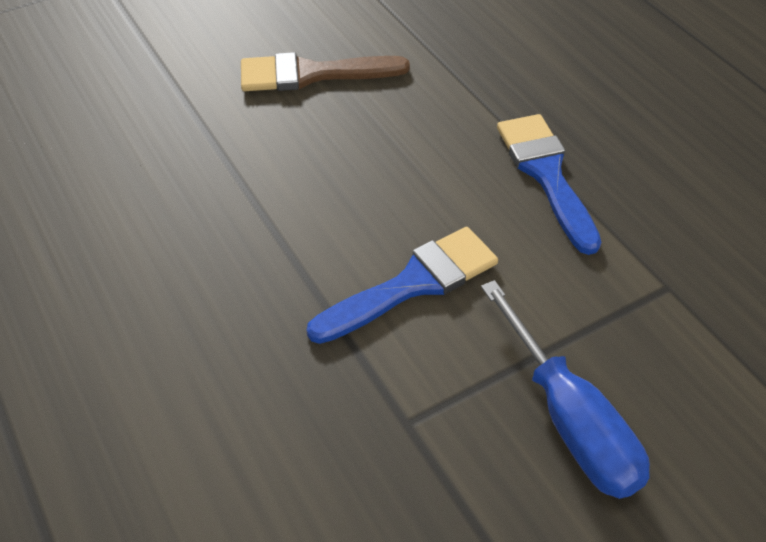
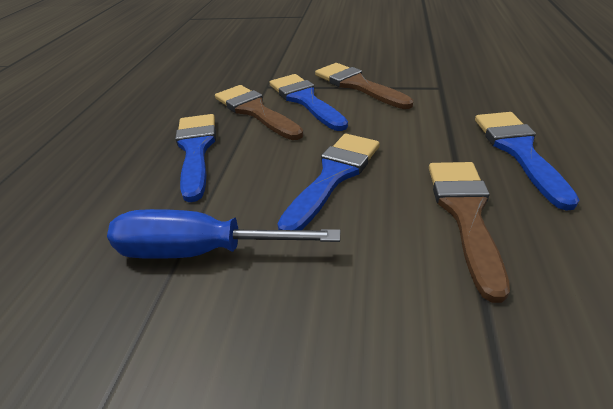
blue brush: [306,227,498,344] [497,114,601,255] = 2 -> [175,114,216,202] [270,74,348,131] [278,134,380,230] [475,112,579,211] = 4
brown brush: [241,52,410,91] = 1 -> [215,85,304,140] [315,63,413,109] [429,162,510,303] = 3

